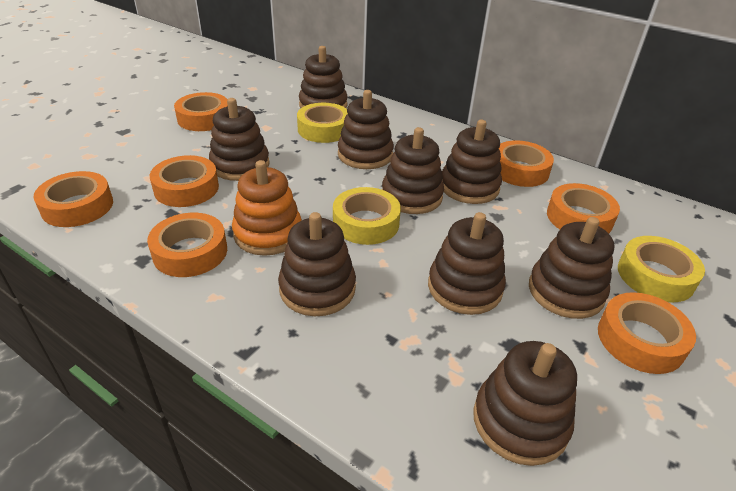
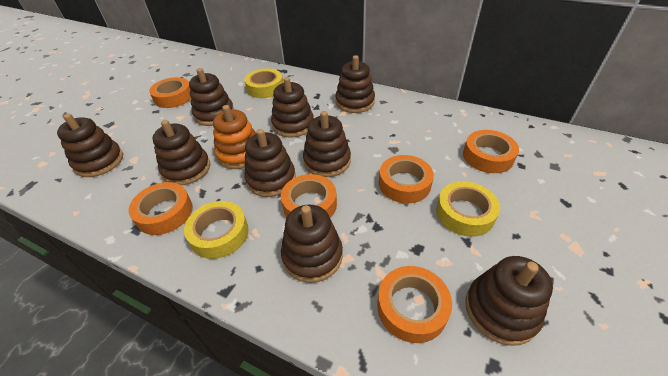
orange tape: [33,171,113,227] [147,213,227,277] [150,155,219,207] [174,92,228,131] [499,140,554,187] [547,183,620,234] [598,292,696,374] = 7 -> [129,182,193,235] [149,77,191,108] [281,174,337,218] [377,266,452,343] [379,155,434,203] [463,130,519,173] = 6

